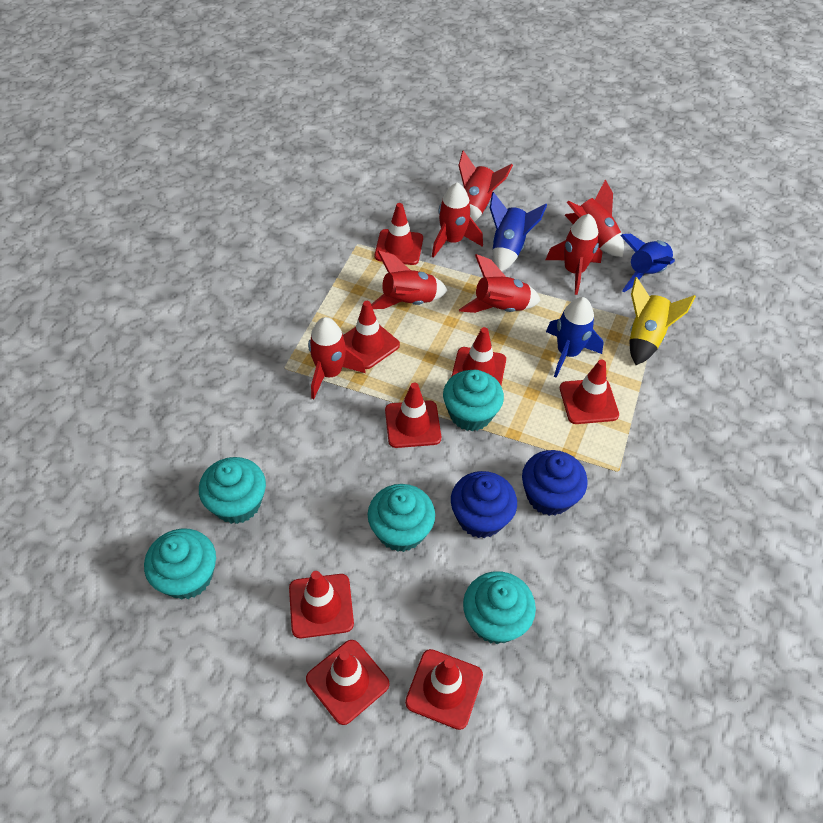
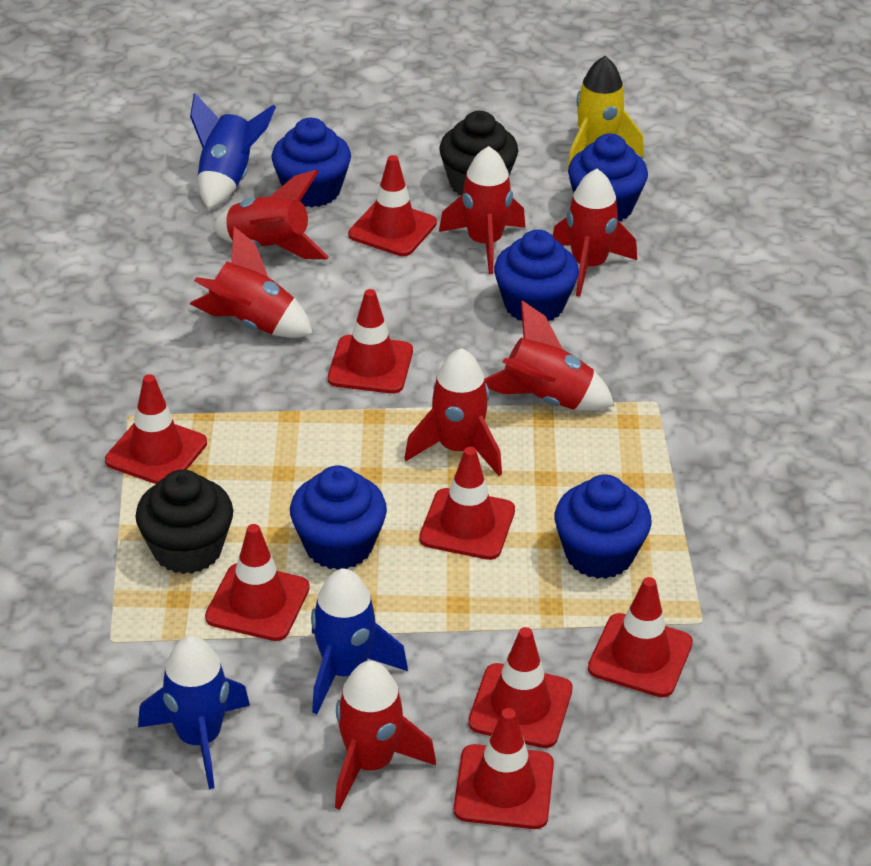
black cupcake: none = 0 -> [135,469,233,574] [439,111,518,195] = 2
blue cupcake: [451,471,517,538] [522,450,588,516] = 2 -> [272,118,351,207] [290,465,387,570] [494,230,579,321] [555,474,652,579] [568,134,648,221] = 5
turquoise cupcake: [144,529,216,599] [199,457,266,524] [368,484,435,552] [443,370,504,431] [463,571,536,644] = 5 -> none = 0

